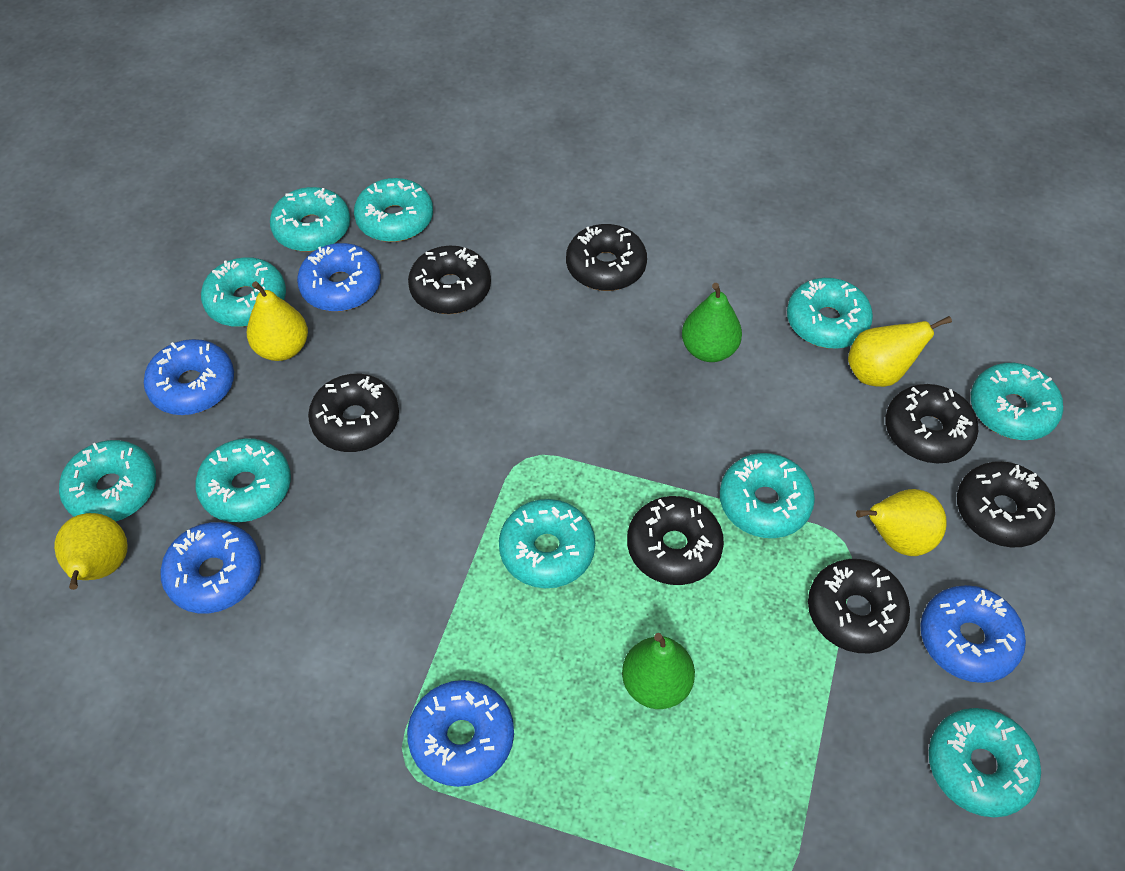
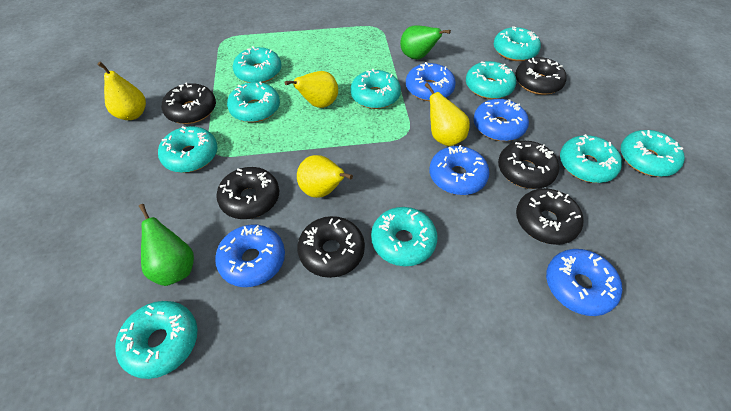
black donut: [308,374,399,452] [408,246,491,314] [566,224,647,291] [627,496,724,585] [808,559,910,653] [885,384,978,464] [957,461,1055,548] = 7 -> [162,82,216,124] [216,167,279,219] [297,216,365,278] [498,141,559,189] [515,57,567,95] [516,188,584,245] = 6

